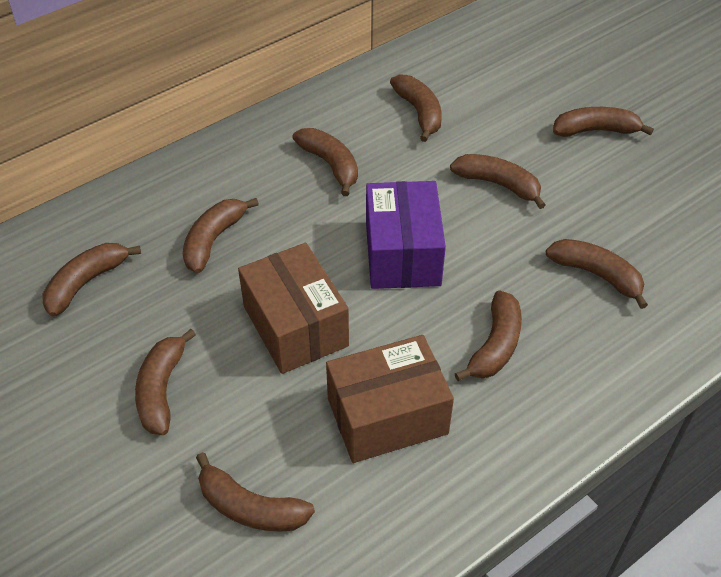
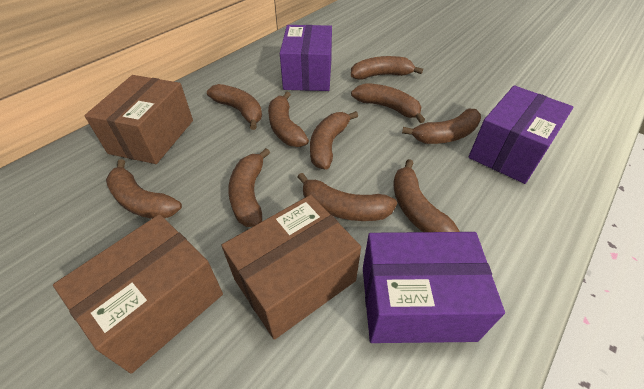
brown box: [238,243,349,374] [326,335,454,463] = 2 -> [53,214,223,374] [84,75,193,164] [221,195,361,340] = 3
purple box: [366,181,446,289] = 1 -> [280,25,332,91] [363,232,505,343] [468,85,574,184] = 3

